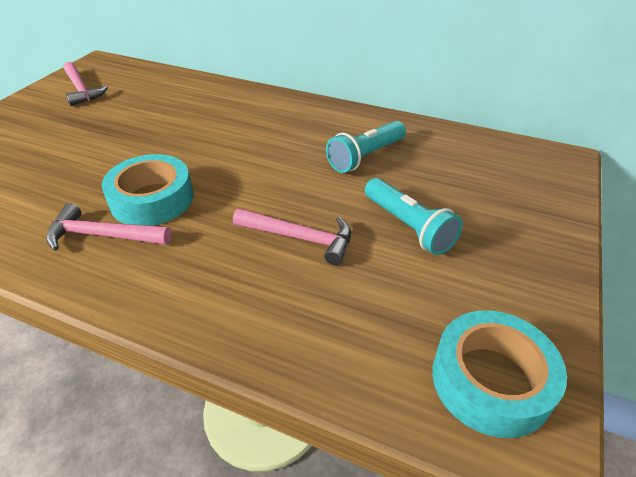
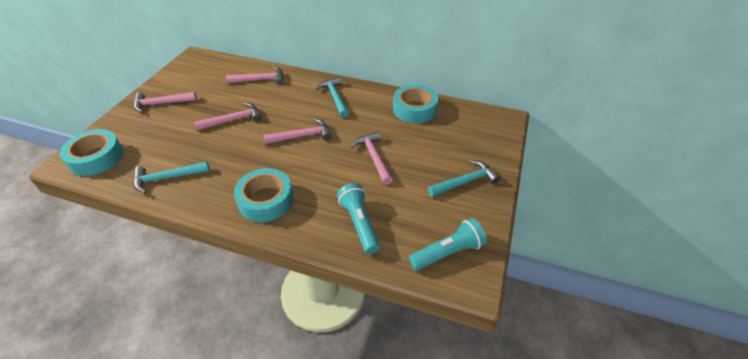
pink hammer: [46,203,171,251] [63,62,108,106] [233,208,351,265] = 3 -> [134,92,197,113] [194,103,262,130] [226,67,284,85] [263,119,331,144] [351,132,393,185] = 5
turquoise hammer: none = 0 -> [133,162,210,193] [316,77,349,118] [428,160,500,197] = 3
turquoise tape: [102,154,193,226] [432,310,567,438] = 2 -> [60,129,123,176] [234,168,294,222] [393,84,438,123] = 3

